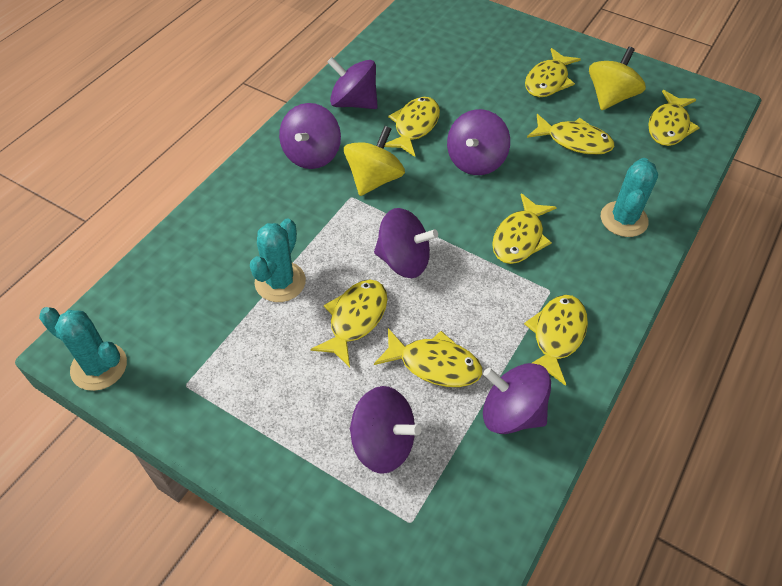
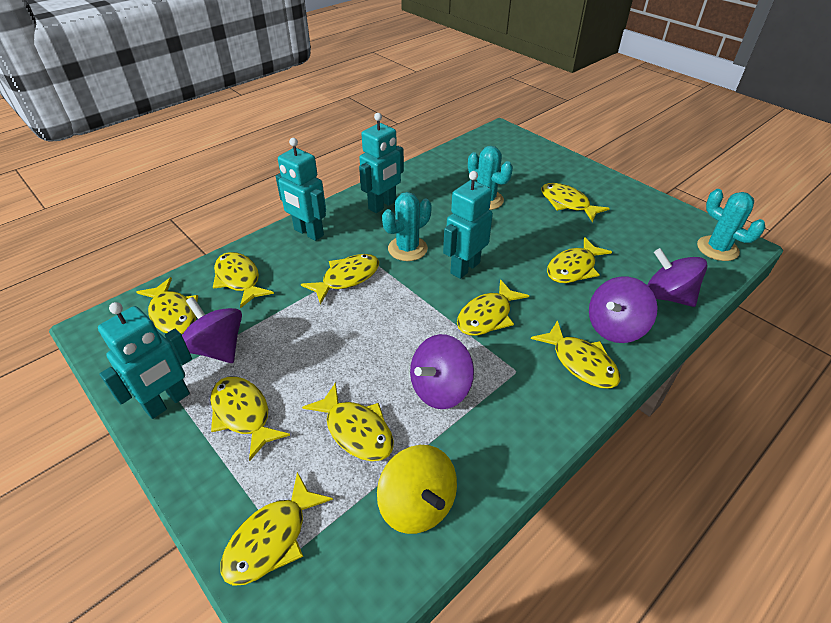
purple spinning top: [279,103,341,169] [327,57,378,109] [350,386,421,473] [374,208,438,278] [447,109,510,175] [483,363,551,434] = 6 -> [182,297,242,363] [410,334,474,409] [589,277,657,343] [647,248,707,307] = 4
turquoise robot: none = 0 -> [98,302,192,419] [276,138,326,241] [359,113,404,213] [443,171,493,279] = 4
yellow fish: [311,280,387,367] [374,328,482,387] [384,97,440,157] [492,193,557,264] [524,295,588,386] [525,48,581,97] [527,114,614,155] [648,90,700,146] = 8 -> [136,277,198,334] [210,377,290,461] [213,252,274,308] [221,472,333,586] [301,254,379,305] [302,382,394,461] [457,279,529,336] [531,320,620,388] [541,183,610,222] [547,237,612,283] = 10
yellow spinning top: [344,126,405,196] [589,47,646,110] = 2 -> [377,445,457,534] = 1

